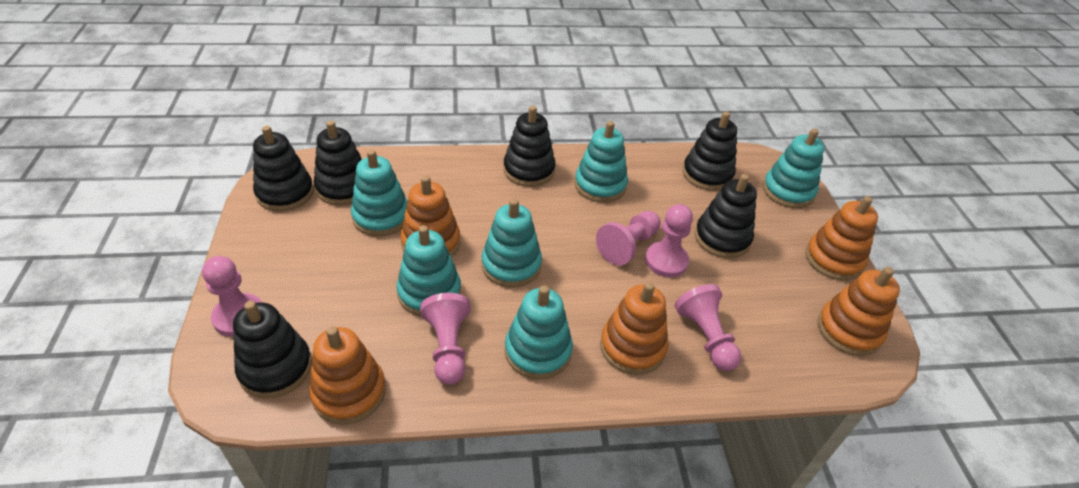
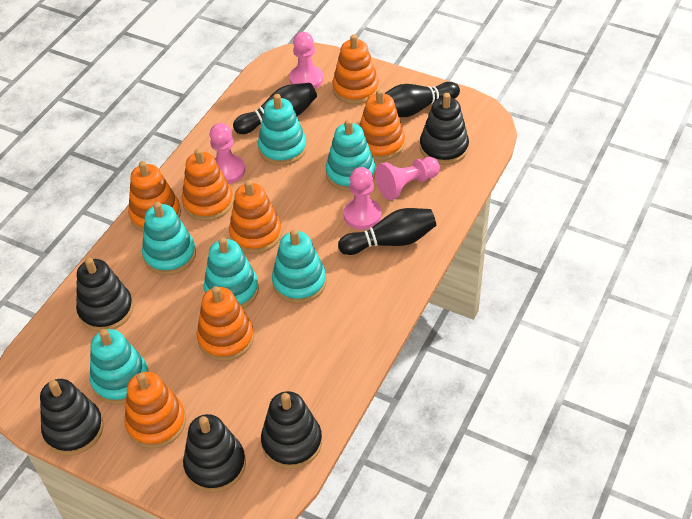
black bowling pin: none = 0 -> [233,83,317,134] [338,208,436,255] [384,82,460,117] = 3
black stacking toy: [233,301,312,398] [253,126,314,212] [313,121,362,205] [503,106,556,187] [683,111,737,191] [695,174,757,258] = 6 -> [40,379,104,455] [76,257,133,332] [183,414,246,493] [261,391,322,469] [420,93,469,165] = 5
orange stacking toy: [309,326,386,425] [400,176,460,257] [600,282,668,375] [805,196,878,281] [818,267,900,356] = 5 -> [125,372,186,448] [128,161,181,232] [182,149,233,221] [197,286,254,361] [229,180,282,254] [332,34,379,104] [359,89,405,161] = 7
pink pawn: [202,256,262,337] [420,293,470,385] [596,211,661,266] [645,204,693,277] [675,284,741,371] = 5 -> [210,123,245,184] [289,32,323,89] [344,167,382,230] [375,157,440,200] = 4

